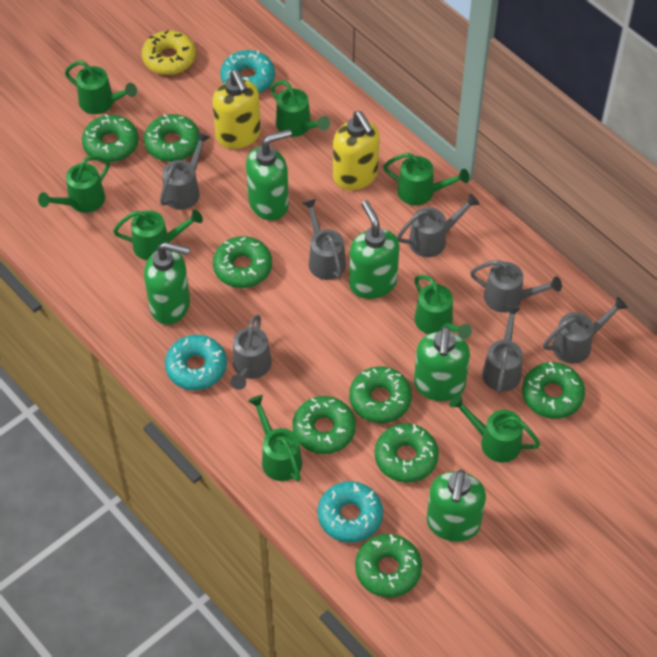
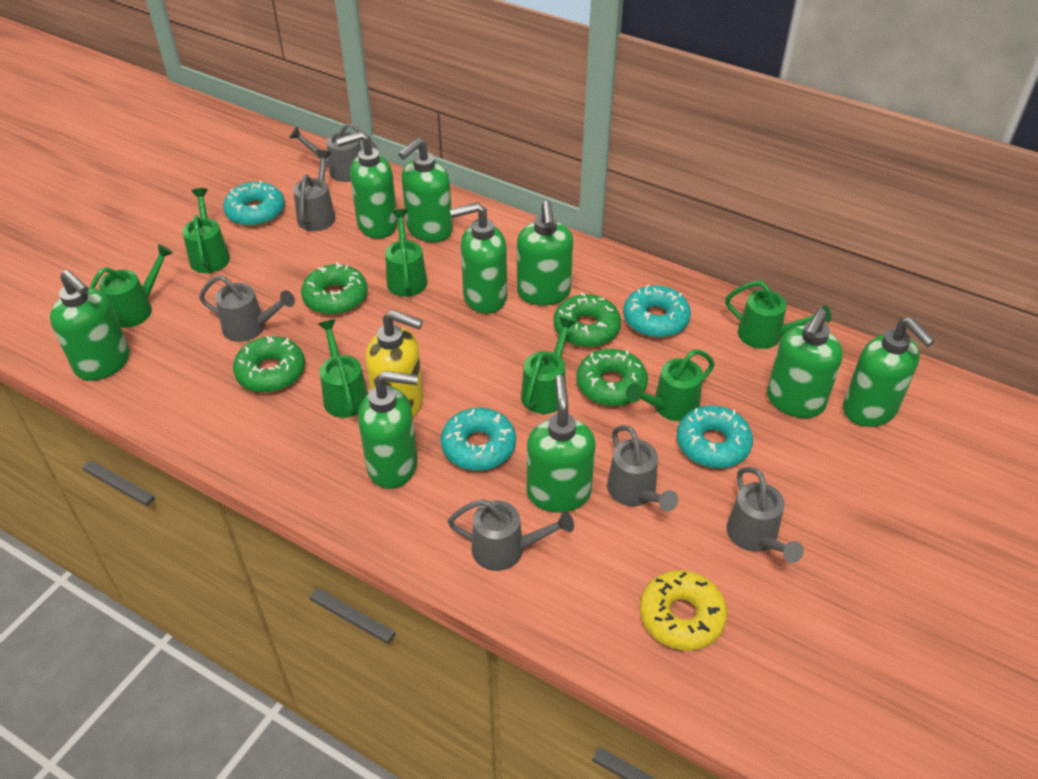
green donut: [82,114,139,162] [144,114,199,162] [213,236,272,288] [292,396,356,454] [349,366,412,423] [355,534,422,598] [375,423,439,483] [522,362,585,419] = 8 -> [233,336,305,393] [301,262,368,315] [553,293,621,347] [576,349,648,406] = 4
green soap dispenser: [144,242,190,325] [246,129,292,221] [349,200,399,299] [414,326,470,401] [427,469,486,542] = 5 -> [50,270,130,381] [336,131,398,239] [358,371,418,489] [399,138,453,242] [450,202,507,314] [517,201,573,306] [527,375,596,513] [767,309,843,418] [843,317,935,427] = 9
green watering can: [38,156,110,213] [65,61,137,114] [113,209,203,260] [248,395,302,482] [271,80,330,137] [383,153,470,205] [415,275,472,339] [449,394,540,463] = 8 -> [89,244,173,328] [182,188,230,273] [318,320,368,418] [385,209,427,297] [521,317,576,414] [626,349,715,421] [725,281,831,349] = 7
grey watering can: [160,132,210,210] [231,315,272,390] [302,199,346,280] [397,193,479,257] [470,260,562,313] [482,305,523,394] [543,297,628,364] = 7 -> [199,275,295,342] [289,123,379,182] [293,150,336,231] [447,499,574,571] [607,425,678,511] [727,467,804,563] = 6
turquoise donut: [165,335,227,390] [220,50,275,93] [318,481,383,543] = 3 -> [223,180,285,226] [441,408,516,471] [623,285,691,338] [677,405,753,468] = 4
yellow soap dispenser: [213,70,261,149] [333,111,380,190] = 2 -> [366,310,424,417] = 1

